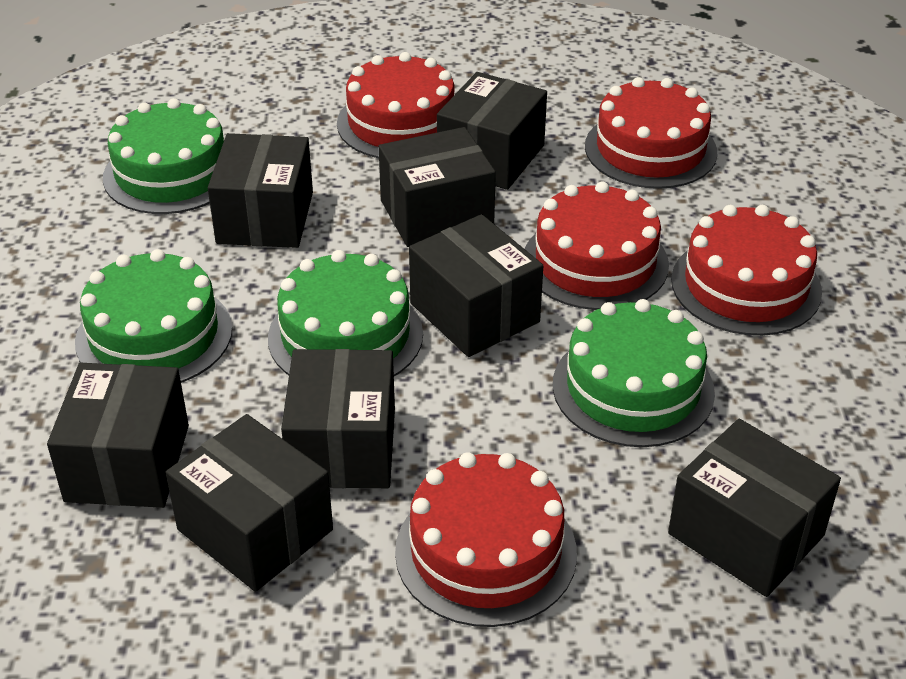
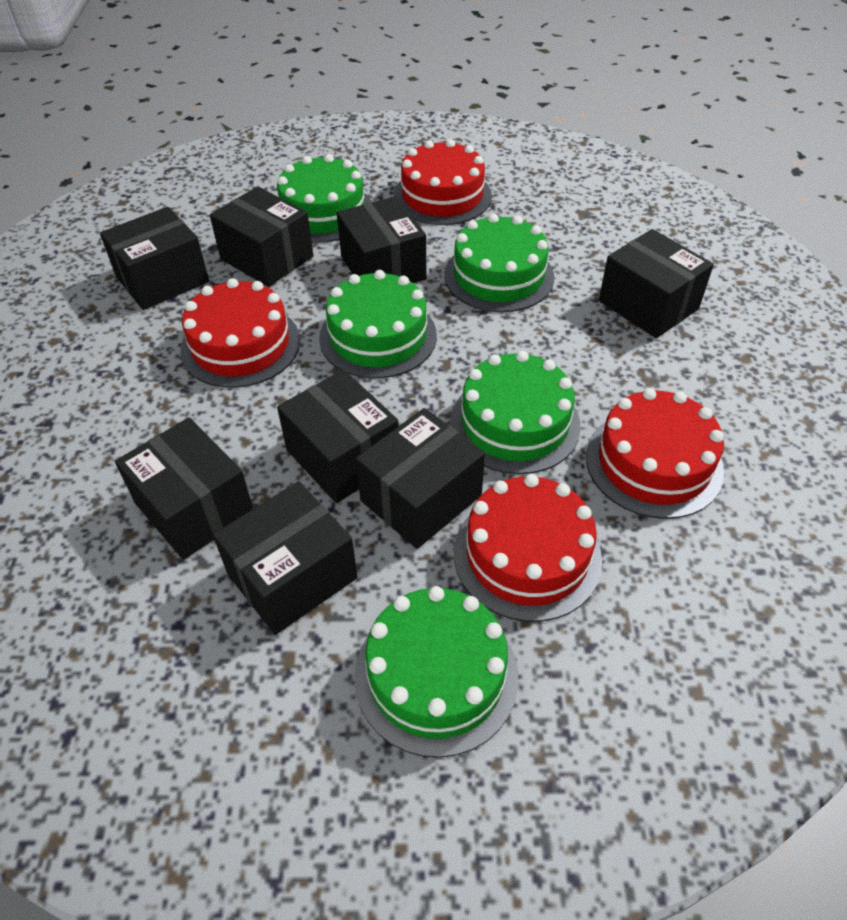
green cake: [75,249,232,383] [103,98,224,214] [268,250,423,376] [553,299,715,447] = 4 -> [277,154,372,243] [319,270,437,378] [354,586,518,758] [444,214,554,312] [450,351,581,474] = 5
red cake: [337,52,454,158] [395,452,577,627] [525,181,669,310] [585,77,717,189] [671,205,822,336] = 5 -> [180,278,300,388] [394,139,492,225] [454,474,602,622] [586,388,724,519] = 4

